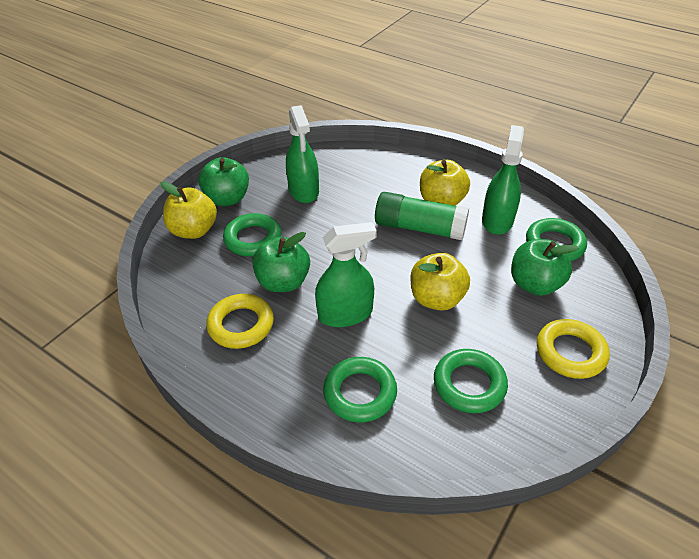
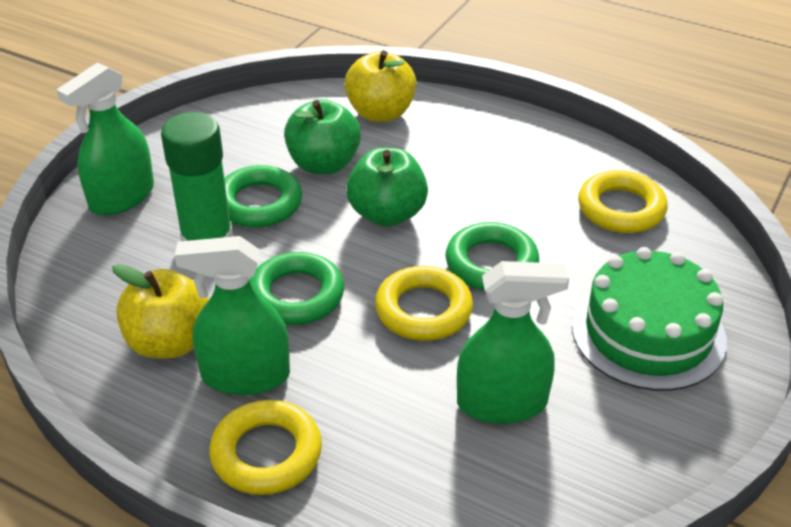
green apple: [199,157,249,206] [252,232,310,292] [511,239,579,296] = 3 -> [284,99,361,174] [346,148,428,227] = 2
green cake: none = 0 -> [572,247,727,391] = 1
green ring: [223,213,282,256] [323,357,397,423] [434,349,508,413] [526,218,587,261] = 4 -> [224,165,302,228] [250,252,344,325] [446,222,539,290] = 3
yellow apple: [161,181,217,239] [411,253,470,311] [420,160,470,206] = 3 -> [112,264,209,359] [344,50,417,122] = 2
yellow ring: [206,294,274,349] [537,319,610,379] = 2 -> [209,400,322,495] [375,266,473,341] [578,170,668,233] = 3

